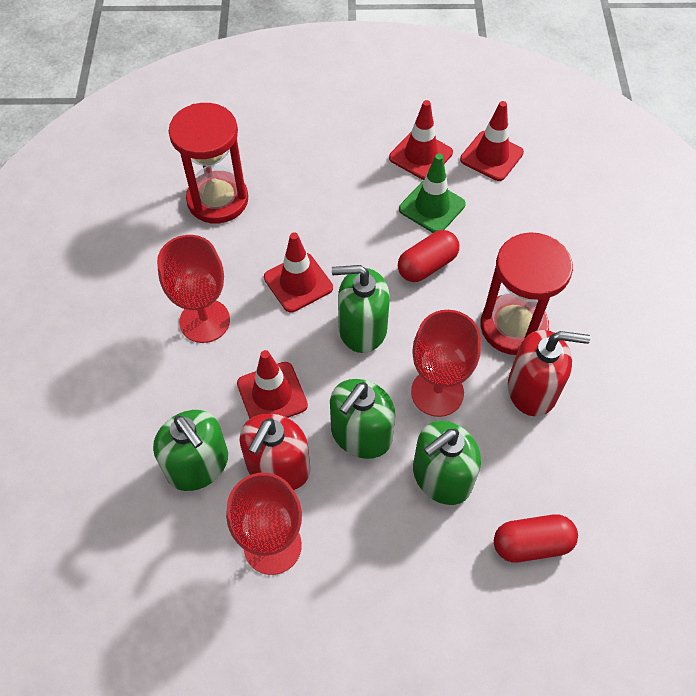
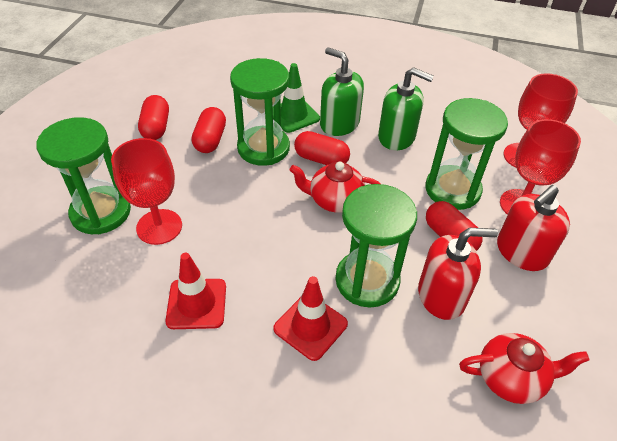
green hourglass: none = 0 -> [36,117,131,234] [230,58,290,166] [336,184,417,307] [426,98,508,210] = 4
green soap dispenser: [153,410,228,491] [330,379,395,459] [332,265,390,353] [413,421,481,505] = 4 -> [320,47,364,136] [378,67,434,150] = 2
red capsule: [398,230,459,282] [494,514,578,562] = 2 -> [138,95,169,140] [192,107,226,153] [294,131,350,165] [426,201,482,251] = 4
red hourglass: [168,103,248,224] [480,232,573,355] = 2 -> none = 0
red teapot: none = 0 -> [290,161,381,213] [459,333,589,404] = 2
red traffic cone: [237,350,308,419] [264,233,333,313] [389,100,453,180] [460,101,524,181] = 4 -> [165,253,226,329] [273,276,348,361] = 2

